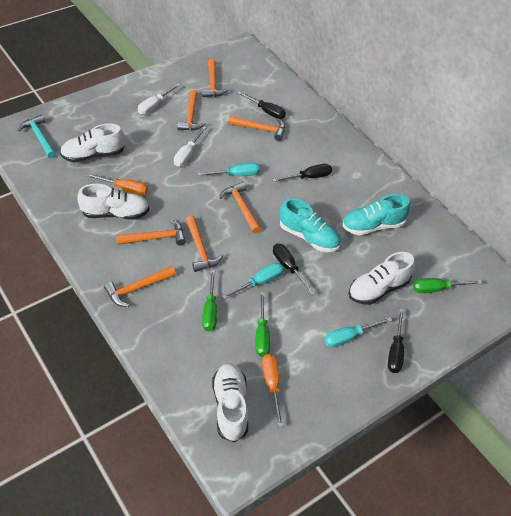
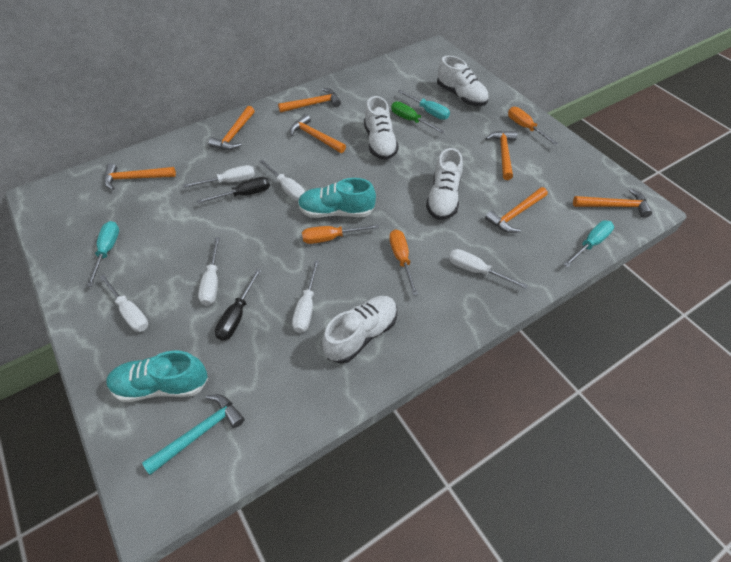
black screwdriver: [237,91,286,119] [272,164,332,182] [273,243,315,295] [388,309,404,373] = 4 -> [197,177,270,204] [215,269,261,341] = 2
green screwdriver: [202,270,217,331] [255,292,270,357] [413,278,482,293] = 3 -> [391,102,444,133] = 1
orange screwdriver: [87,173,148,195] [262,354,283,427] = 2 -> [302,224,379,244] [389,229,418,296] [508,107,559,146] = 3
white screwdriver: [138,83,180,114] [174,126,207,166] = 2 -> [99,274,149,332] [183,165,255,188] [198,237,220,306] [259,159,305,201] [292,260,319,333] [449,249,528,289] = 6

